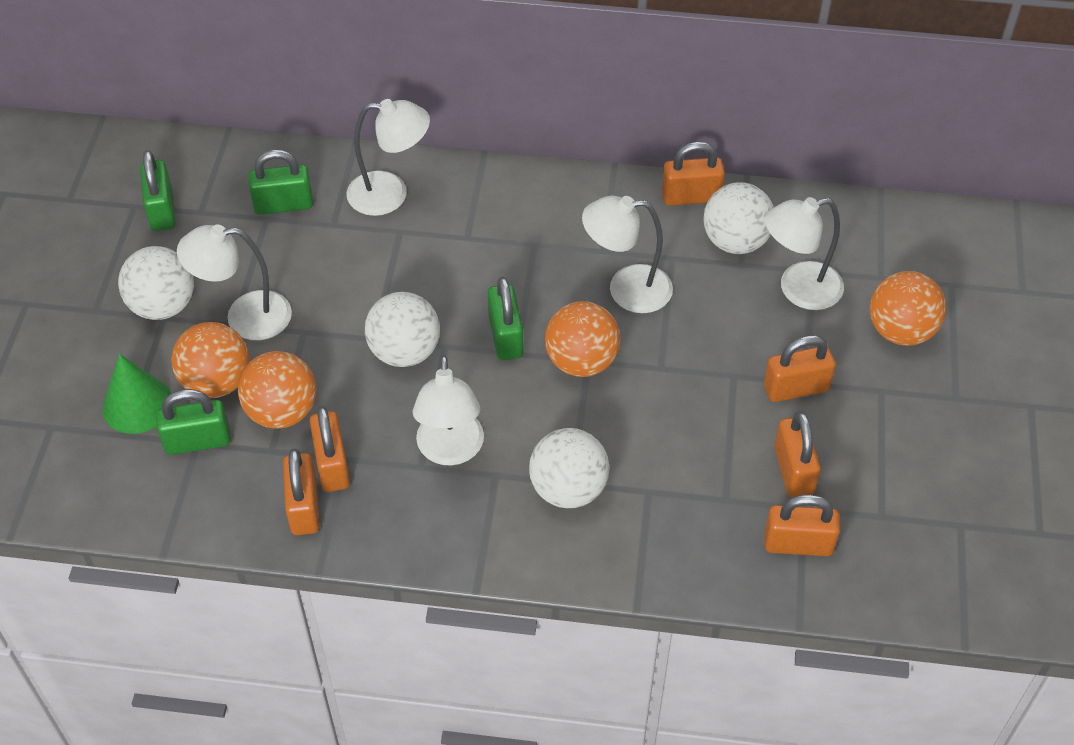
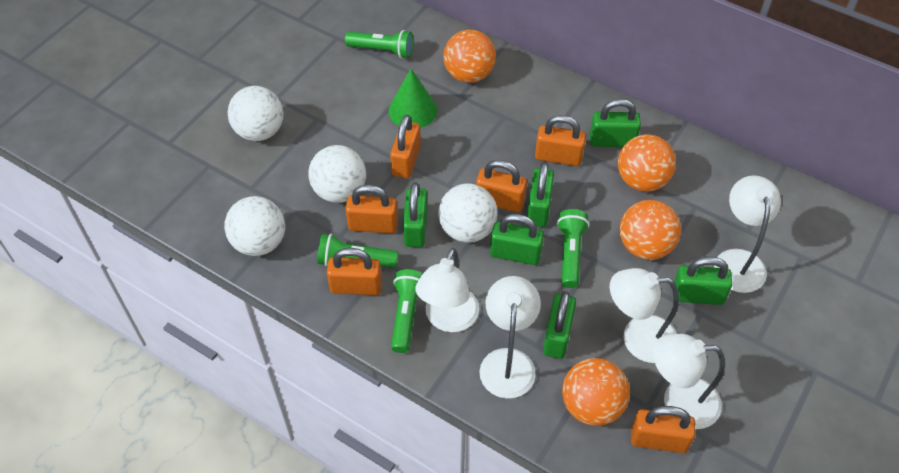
green flashlight: none = 0 -> [317,234,398,268] [345,30,413,58] [391,269,423,353] [557,209,589,288] = 4
green padlock: [140,150,176,231] [156,389,231,455] [248,150,313,215] [488,277,523,360] = 4 -> [403,182,428,247] [490,214,544,265] [527,162,554,227] [543,291,576,359] [590,99,641,147] [673,257,732,305] = 6

